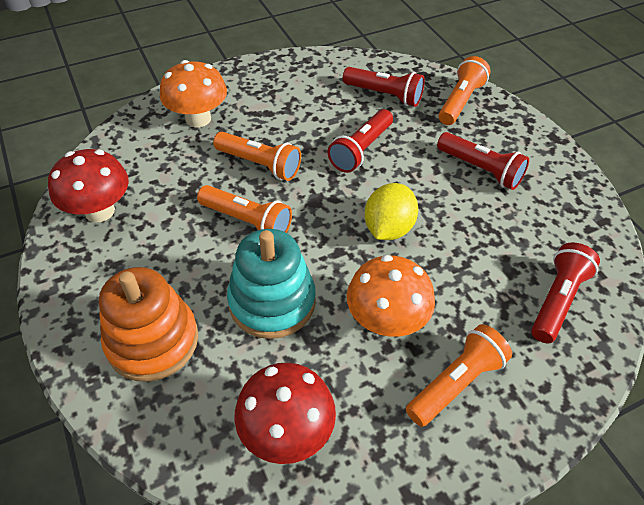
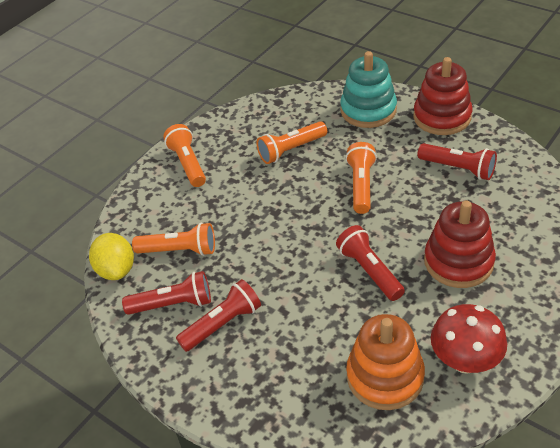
orange mushroom: [160,60,227,127] [347,255,435,337] = 2 -> none = 0
red mushroom: [48,149,129,222] [234,363,336,464] = 2 -> [431,304,507,374] = 1
red stacking toy: none = 0 -> [413,57,472,135] [424,200,496,288] = 2

